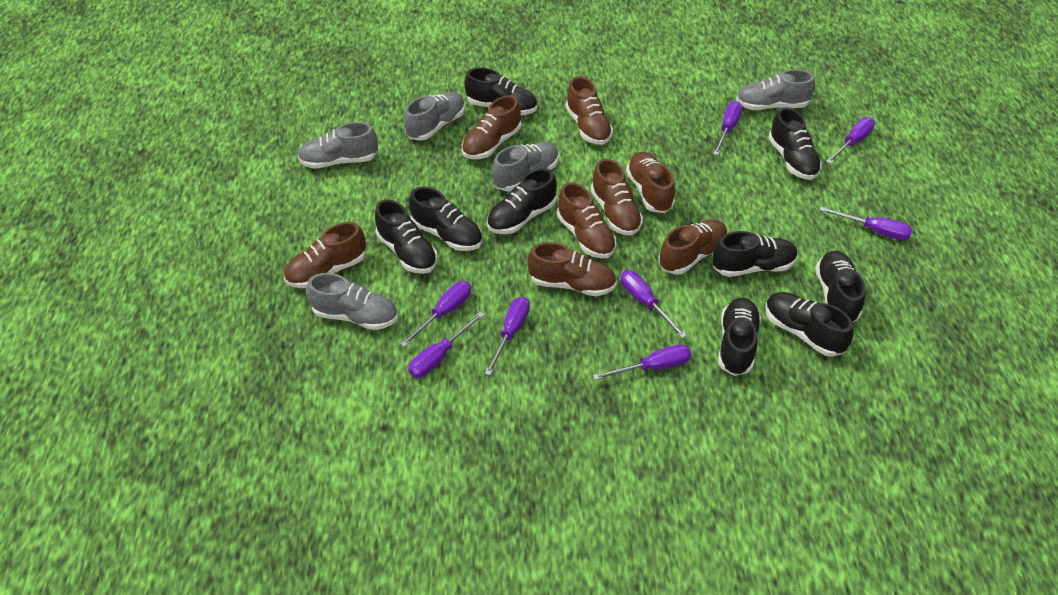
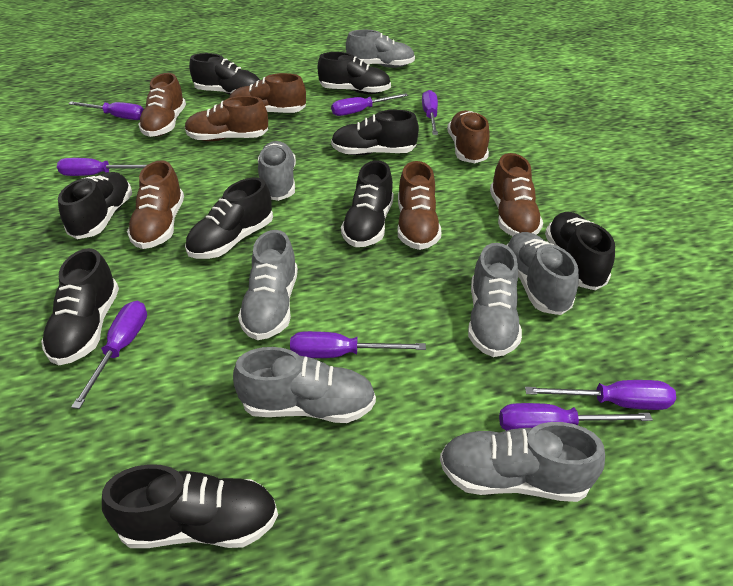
brown shoe: [284,222,366,288] [462,95,521,159] [527,242,617,296] [557,182,616,259] [566,76,613,145] [591,158,643,236] [626,152,675,213] [658,219,728,275] = 8 -> [127,160,184,249] [138,73,186,137] [185,96,268,141] [229,73,306,113] [397,161,442,250] [447,110,490,163] [490,153,543,236] = 7
grey shoe: [298,122,378,169] [306,273,398,330] [404,92,465,141] [492,142,559,191] [736,69,815,110] = 5 -> [233,347,376,423] [238,230,298,340] [258,141,296,201] [346,30,415,68] [440,422,605,502] [468,243,522,357] [506,232,579,315] = 7

